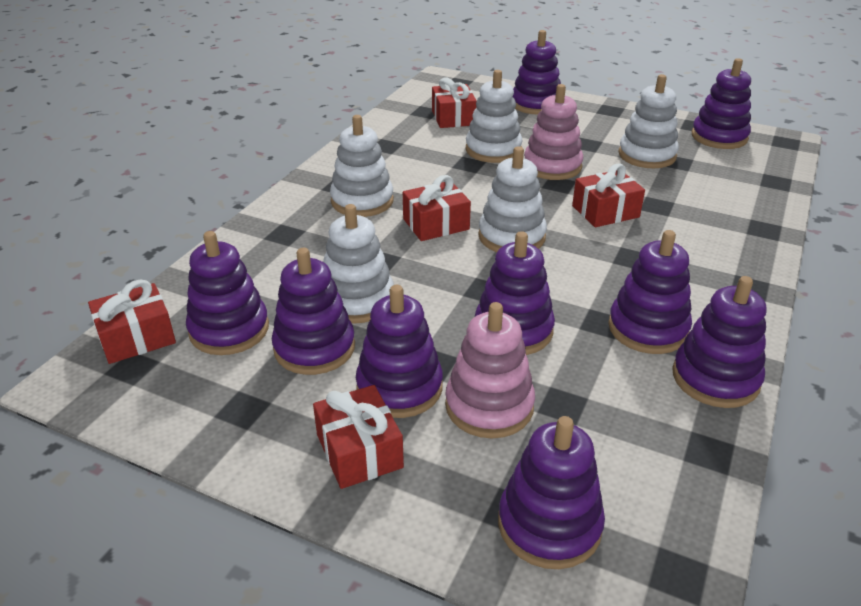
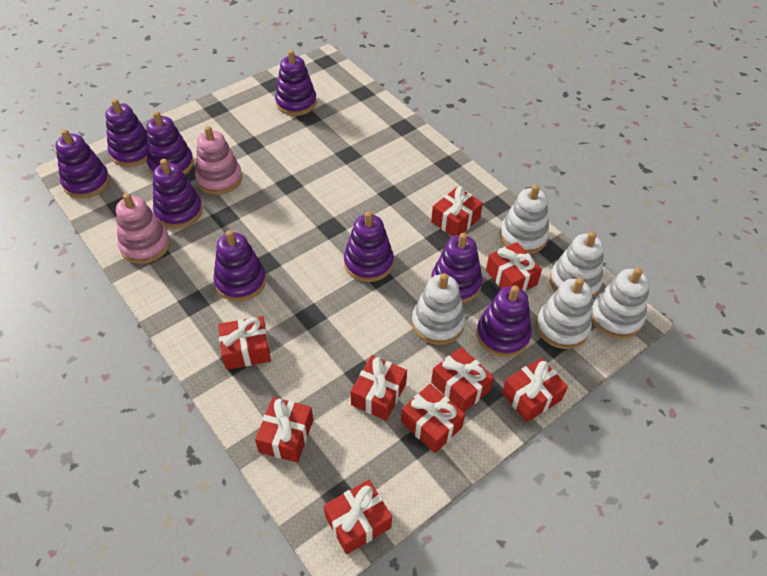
red gift: [88,279,176,364] [313,385,404,489] [403,175,471,241] [432,78,477,128] [572,163,645,227] = 5 -> [218,316,271,370] [255,397,313,463] [324,480,392,555] [350,355,407,421] [401,384,465,453] [431,186,483,237] [431,347,494,412] [486,242,542,291] [502,358,568,422] = 9

